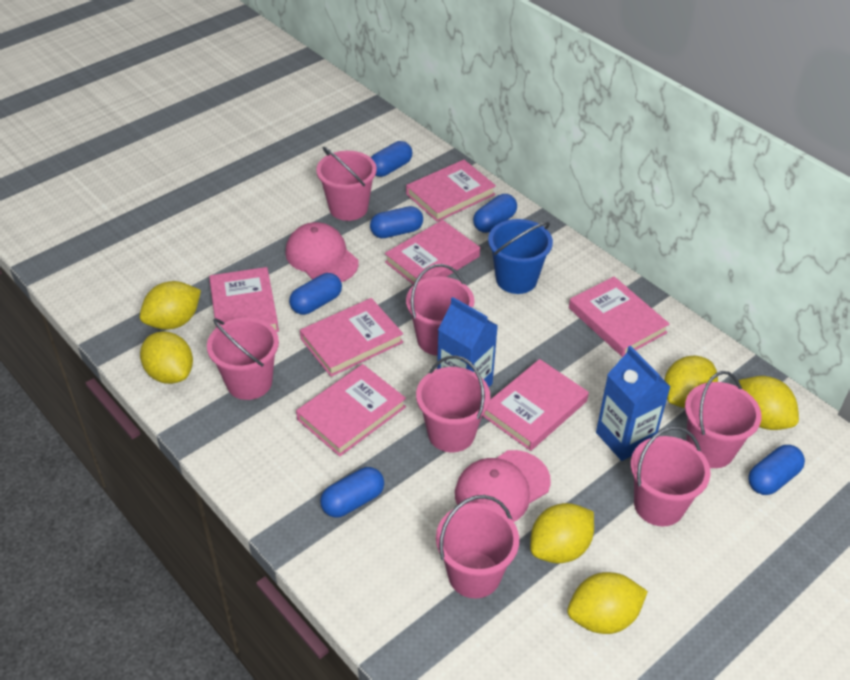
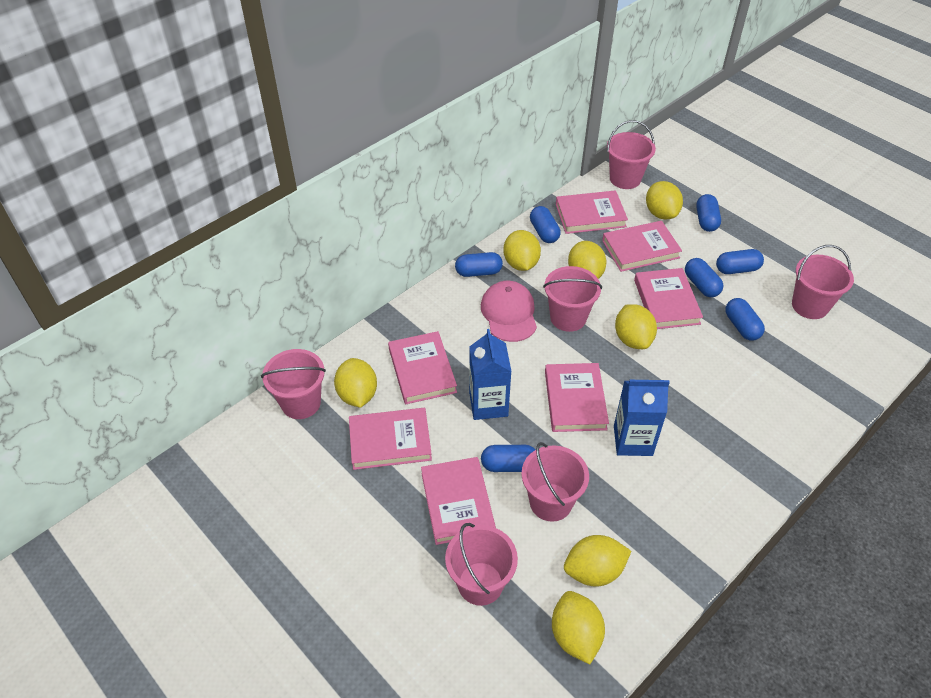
blue bucket: [488,219,553,294] = 1 -> none = 0
blue capsule: [289,273,342,315] [320,467,384,517] [370,206,423,238] [371,141,412,177] [473,194,517,233] [748,445,805,495] = 6 -> [455,252,503,277] [481,445,535,472] [530,206,561,243] [685,258,723,297] [696,194,721,232] [716,249,764,274] [725,298,765,341] = 7
pink bucket: [207,318,279,400] [316,147,377,221] [406,264,474,356] [416,355,490,452] [436,495,519,599] [631,426,711,526] [685,371,762,468] = 7 -> [261,349,326,419] [445,523,518,606] [521,442,589,522] [543,266,602,332] [607,120,656,189] [792,245,854,319] = 6
pink cap: [285,222,359,282] [455,450,551,522] = 2 -> [481,281,537,342] = 1
yellow lemon: [140,281,201,330] [140,331,193,384] [530,503,594,564] [567,572,648,634] [664,356,718,408] [737,376,799,430] = 6 -> [334,358,377,408] [503,230,541,271] [552,591,605,664] [564,535,631,587] [568,241,607,279] [615,304,657,349] [646,181,683,220] = 7

